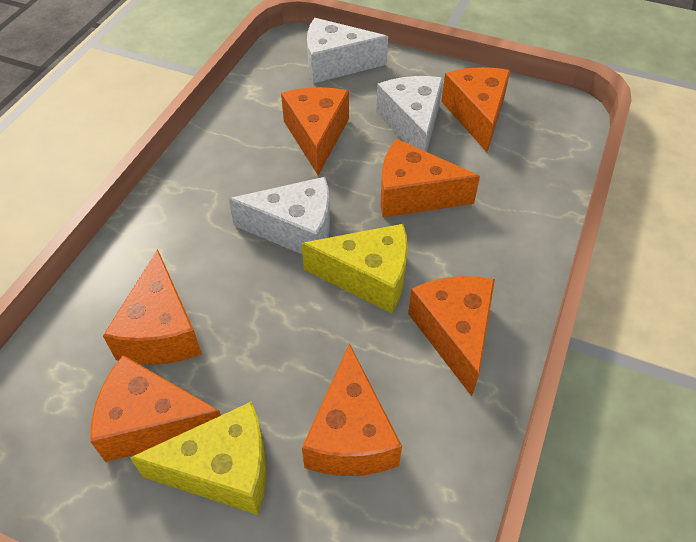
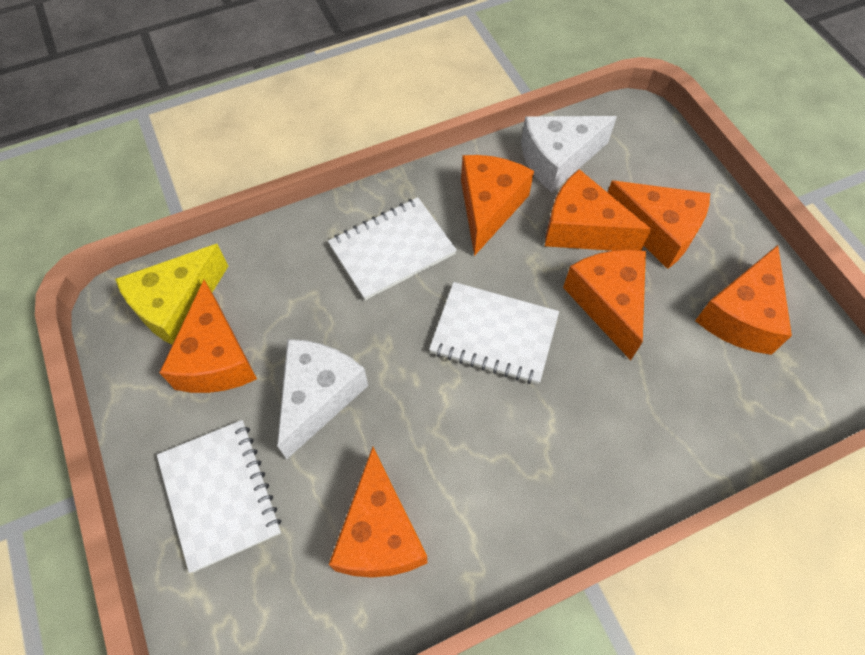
white cheese: [229,177,330,254] [307,18,388,83] [376,76,443,152] = 3 -> [277,339,368,459] [521,116,617,192] = 2
white notebook: none = 0 -> [157,420,281,573] [328,197,457,300] [429,282,559,384] = 3
yellow cheese: [130,401,267,515] [301,224,408,313] = 2 -> [115,244,228,345] = 1

